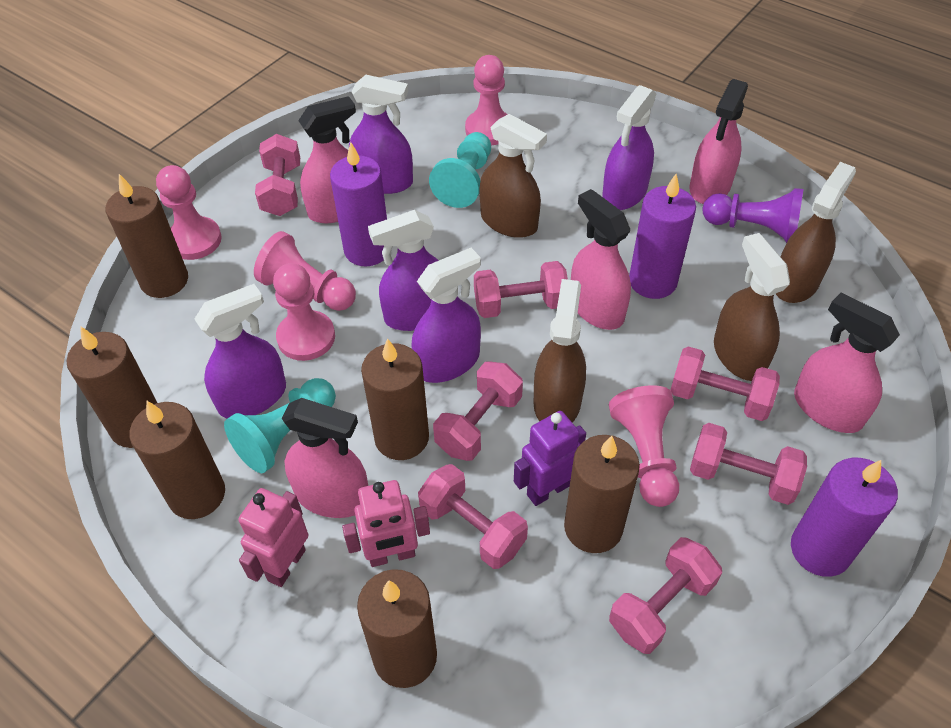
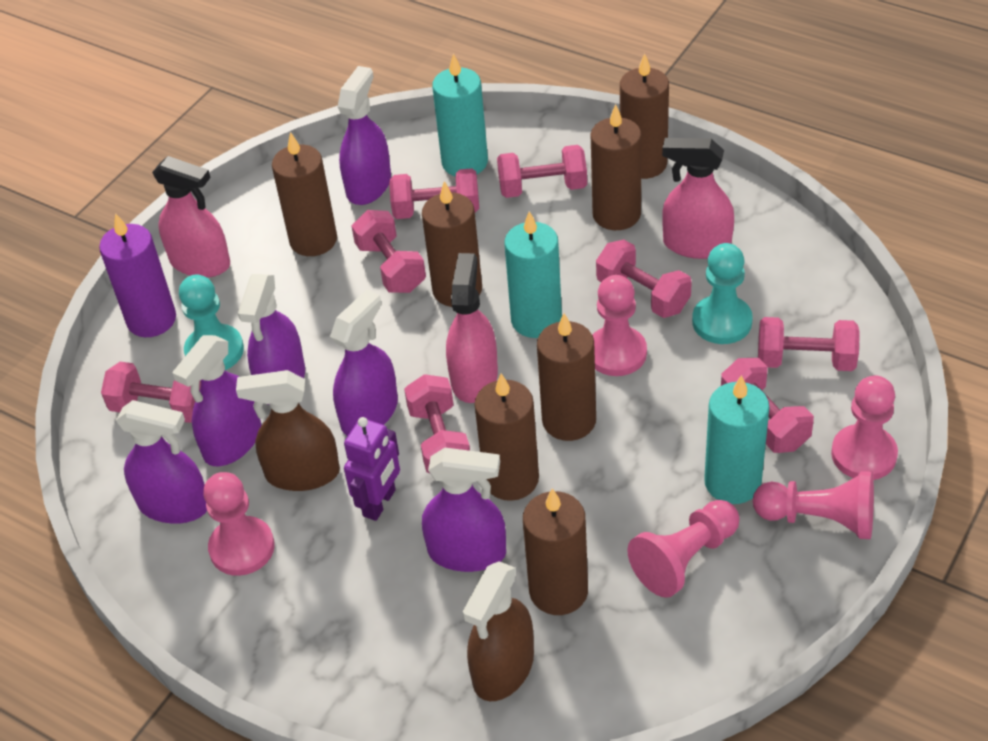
brown candle: [67,327,157,448] [106,174,188,298] [130,401,225,519] [357,569,437,688] [361,338,429,460] [564,435,640,553] = 6 -> [272,132,337,256] [422,181,482,307] [474,373,539,501] [523,488,588,615] [537,313,596,441] [591,104,642,230] [620,53,669,179] = 7
brown spray bottle: [479,114,547,238] [534,279,586,423] [714,233,790,381] [776,162,856,303] = 4 -> [236,370,340,491] [463,561,534,701] = 2
pink dumbbell: [255,134,300,216] [418,464,528,569] [433,362,523,461] [474,261,568,318] [609,537,722,654] [670,346,780,421] [690,423,807,505] = 7 -> [101,362,201,423] [352,210,426,293] [389,168,479,219] [404,374,470,473] [497,145,587,198] [596,239,692,318] [721,358,814,453] [758,317,860,371] = 8
pink robot: [238,488,308,587] [342,480,430,567] = 2 -> none = 0
pink spray bottle: [282,398,368,518] [298,96,356,223] [571,189,631,330] [689,79,748,204] [794,293,900,433] = 5 -> [152,156,230,278] [446,253,498,403] [662,138,734,259] = 3
purple candle: [330,142,387,266] [629,174,696,299] [791,458,898,577] = 3 -> [99,213,176,337] = 1
purple pawn: [703,188,804,243] = 1 -> none = 0
purple spray bottle: [195,284,286,419] [349,75,413,194] [368,210,439,331] [411,248,481,383] [602,85,656,210] = 5 -> [116,400,207,524] [173,335,261,466] [238,274,305,405] [330,290,398,436] [338,66,391,205] [422,448,506,572] = 6
turquoise candle: none = 0 -> [432,53,488,177] [504,211,562,338] [704,375,769,504] = 3

